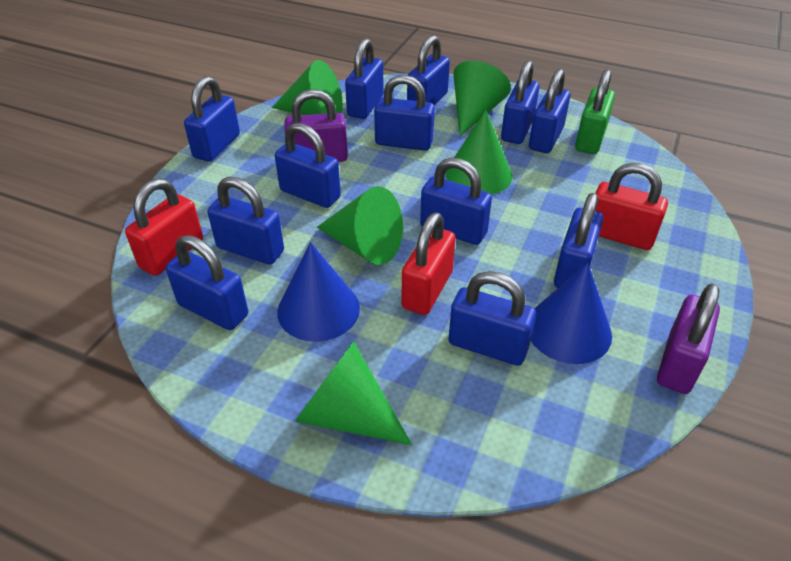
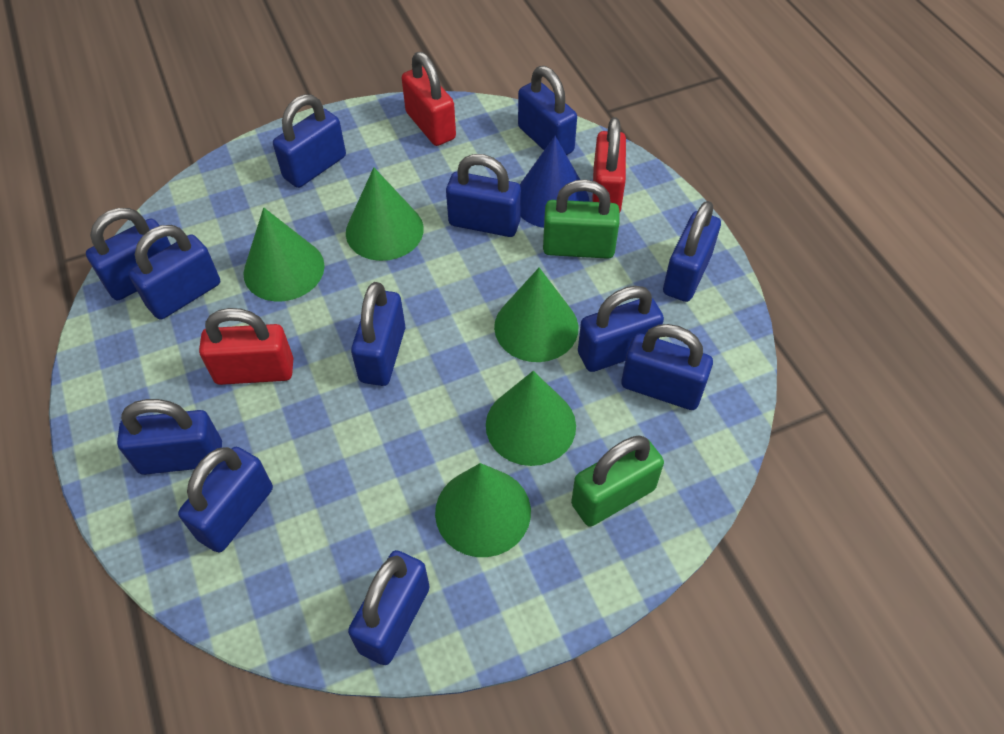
blue cone: [277,242,360,342] [531,263,612,364] = 2 -> [520,136,589,228] = 1
green padlock: [575,69,615,154] = 1 -> [543,179,620,259] [571,435,664,527] = 2
purple padlock: [285,89,348,162] [657,283,720,394] = 2 -> none = 0

